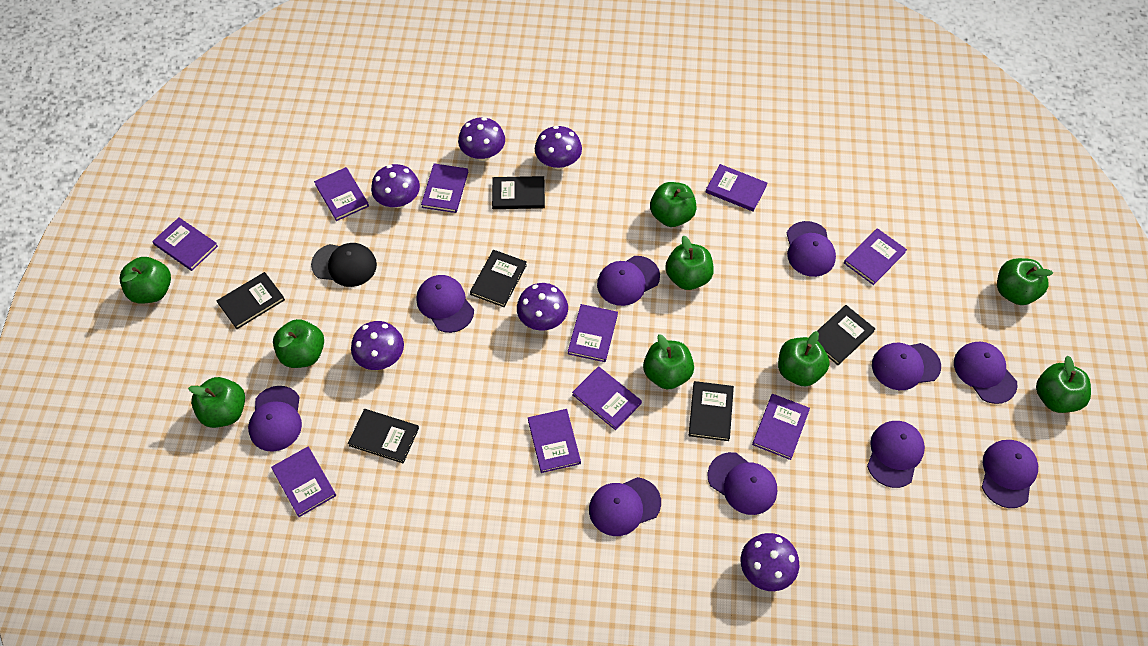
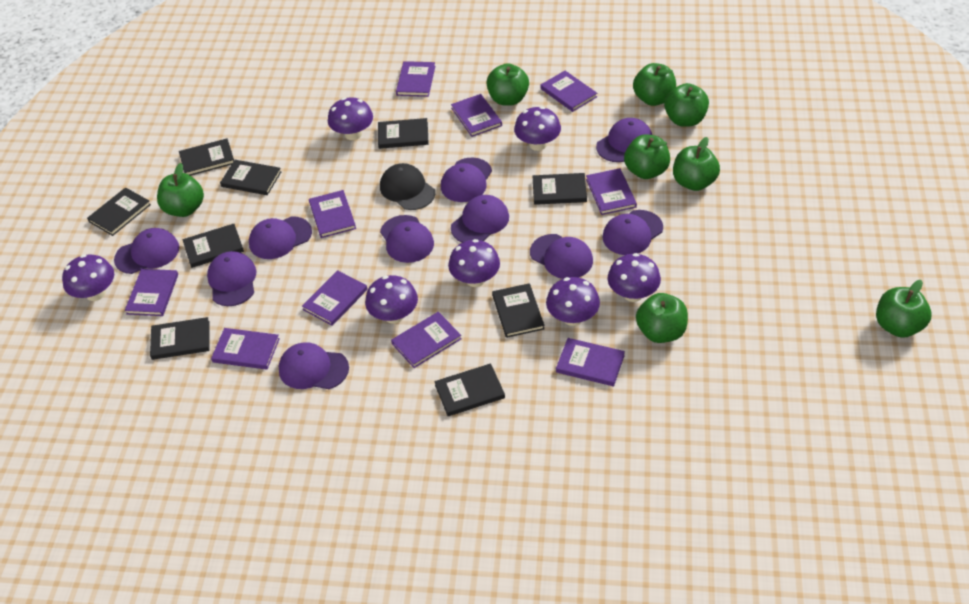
black book: [217,272,285,329] [348,409,419,463] [470,250,527,307] [492,176,545,209] [689,381,734,441] [817,305,875,365] = 6 -> [87,187,151,236] [150,317,210,360] [179,138,234,176] [182,224,244,268] [220,160,281,195] [378,118,429,149] [434,363,505,416] [492,283,544,338] [533,173,587,205] = 9
green apple: [120,257,171,304] [188,377,245,428] [273,319,324,368] [643,334,694,390] [650,182,697,227] [665,236,714,290] [778,331,830,386] [997,258,1053,305] [1036,356,1091,413] = 9 -> [157,163,204,217] [486,63,529,106] [624,135,670,179] [633,63,676,106] [636,293,688,343] [664,83,709,127] [673,137,720,191] [876,280,931,338] = 8
purple mushroom: [351,321,404,370] [371,164,420,208] [458,117,505,161] [517,283,568,330] [535,126,582,169] [740,533,799,591] = 6 -> [62,254,114,301] [328,97,373,140] [365,275,418,324] [448,239,500,287] [514,106,561,151] [546,277,600,326] [608,253,661,302] = 7

